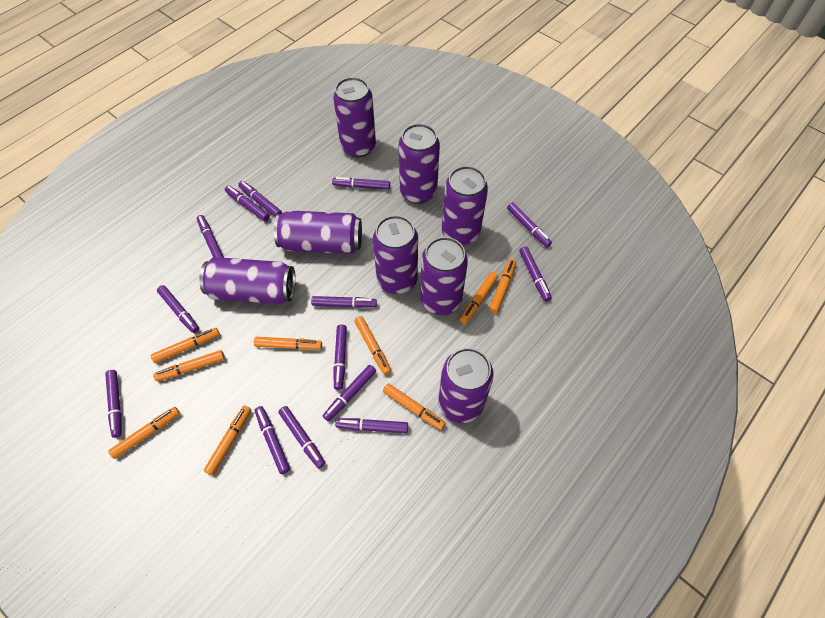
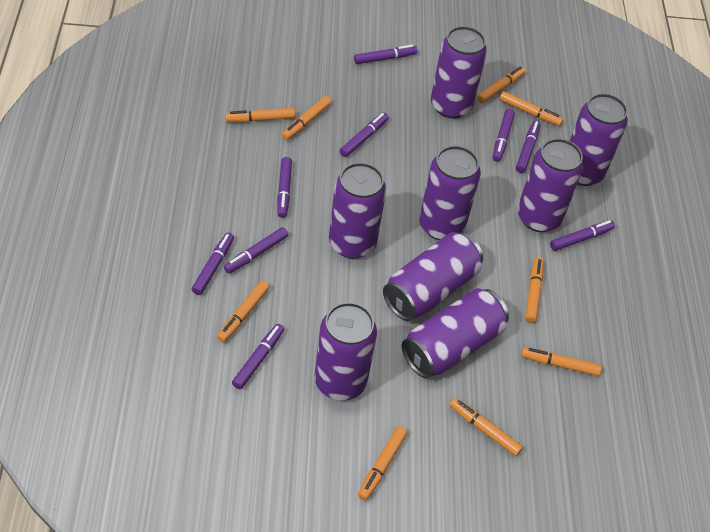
purple marker: [105,370,122,438] [157,285,199,333] [197,215,224,258] [225,185,270,221] [238,181,282,217] [255,406,290,474] [278,406,325,469] [311,296,377,308] [323,365,376,422] [332,177,390,190] [333,325,347,390] [335,418,408,433] [507,202,552,247] [519,246,552,302] = 14 -> [191,232,234,295] [224,227,288,274] [232,324,284,389] [277,157,292,218] [340,113,388,157] [354,45,418,64] [493,109,515,162] [516,120,541,173] [550,220,615,251] = 9

